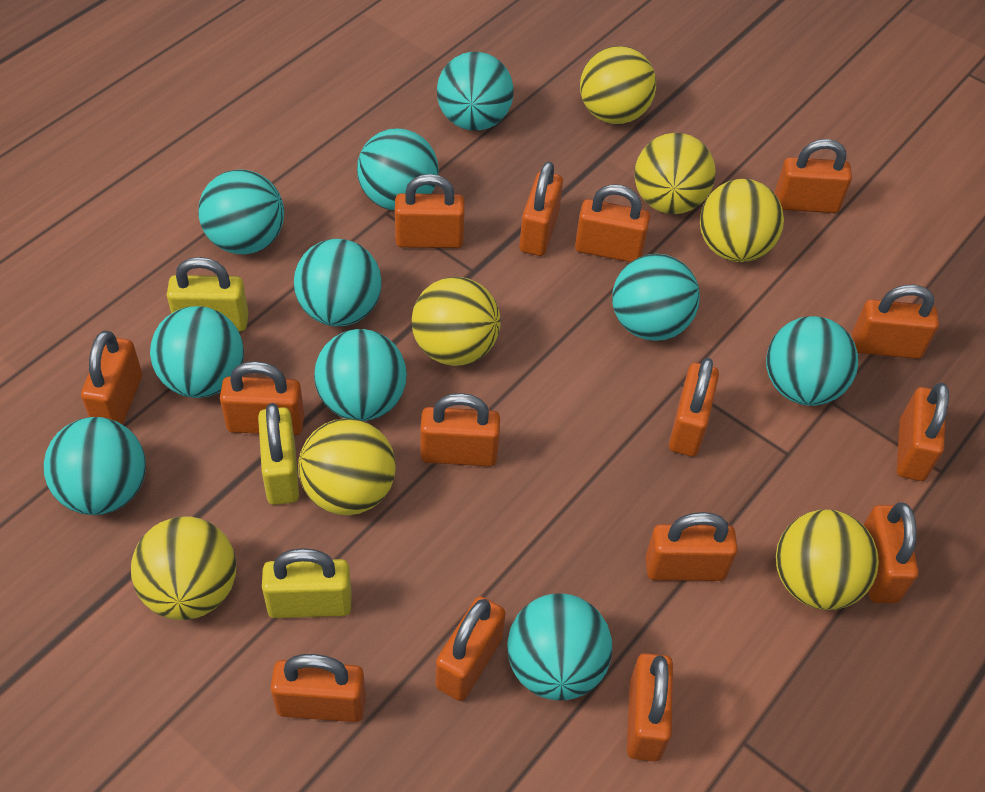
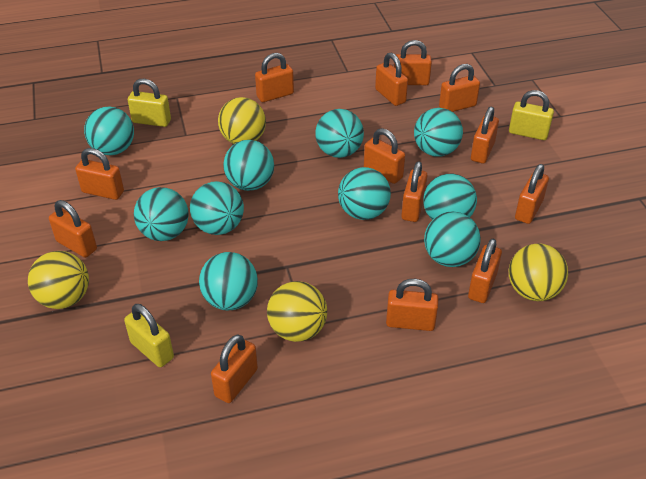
orange padlock: [81,330,142,425] [220,361,304,435] [271,654,366,722] [395,174,465,248] [421,393,500,466] [436,596,506,701] [519,161,563,256] [575,184,650,262] [627,653,673,762] [646,512,738,581] [669,358,719,456] [774,139,852,213] [852,285,939,359] [863,502,919,603] [897,383,949,481] = 15 -> [49,200,97,258] [75,148,124,200] [211,334,258,403] [255,53,294,102] [364,128,405,184] [375,53,408,106] [386,279,438,331] [394,40,432,85] [401,161,427,222] [439,64,480,112] [468,239,502,303] [471,107,499,164] [515,164,549,224] = 13
yellow ball: [131,516,236,620] [298,418,396,515] [412,277,501,366] [580,46,656,124] [634,133,716,214] [700,179,784,262] [776,510,879,610] = 7 -> [28,251,89,309] [218,97,266,144] [267,281,327,342] [509,244,568,301] = 4

